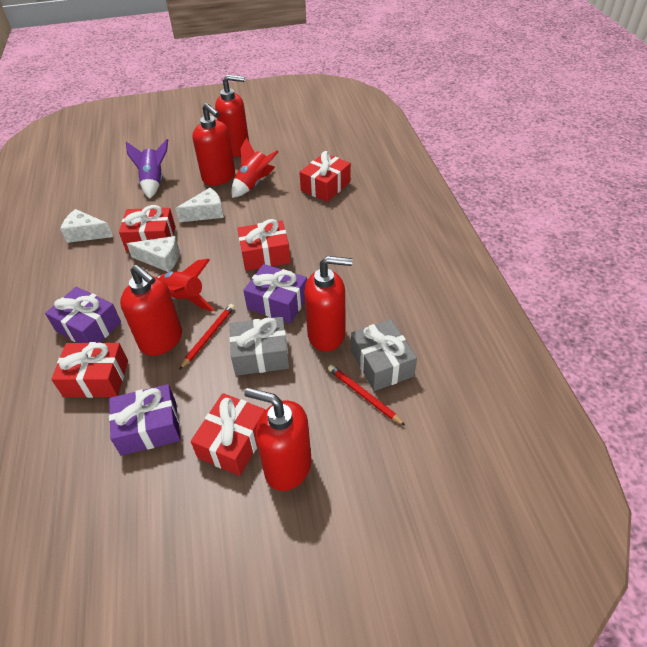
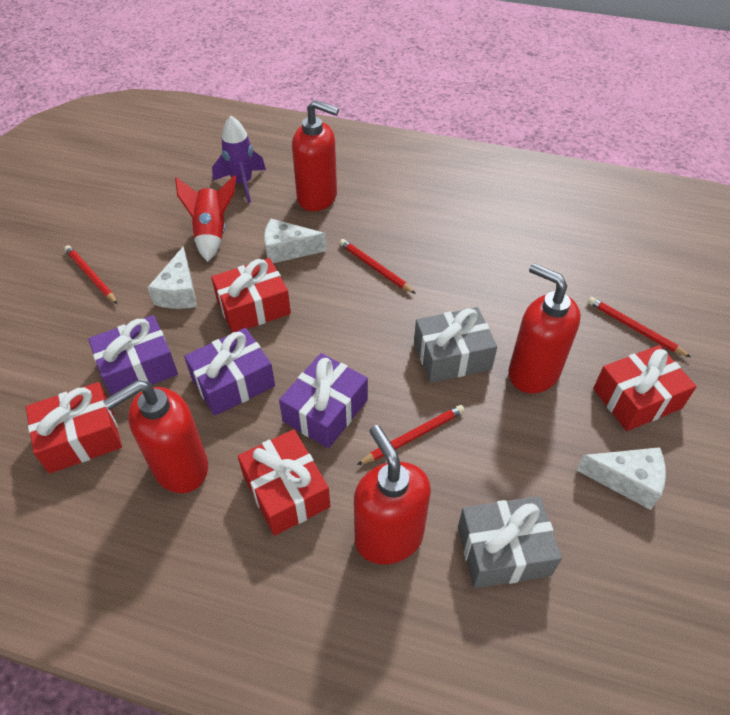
red gift: [51,342,128,398] [119,205,175,251] [191,393,266,476] [237,219,291,271] [300,151,351,202] = 5 -> [26,382,122,474] [211,258,291,333] [238,429,330,536] [593,345,697,431] = 4
red pencil: [179,304,235,370] [328,365,406,426] = 2 -> [64,245,117,304] [339,239,416,294] [357,405,465,465] [588,297,691,357] = 4
red rocket: [158,259,214,311] [231,137,279,198] = 2 -> [175,175,236,262] = 1
red soap dispenser: [120,264,182,356] [193,103,235,186] [215,75,249,157] [244,388,312,491] [304,256,353,352] = 5 -> [103,380,208,493] [292,100,339,211] [354,425,431,564] [508,263,581,393] = 4

